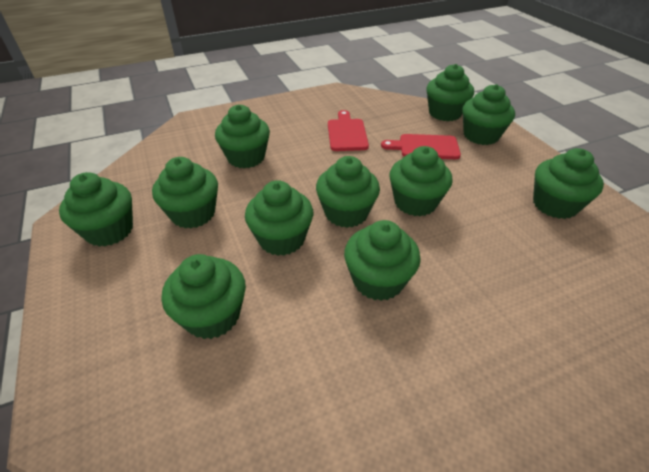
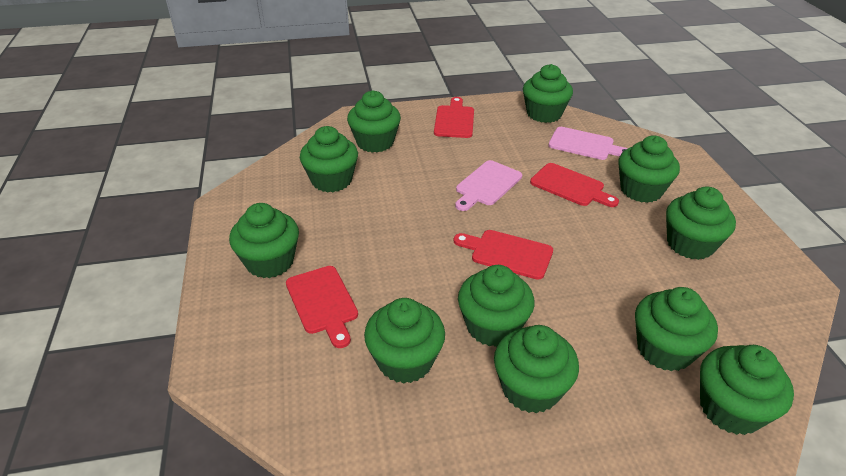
pink cutting board: none = 0 -> [455,160,522,211] [548,127,628,160] = 2
red cutting board: [328,110,369,151] [381,134,461,159] = 2 -> [286,266,358,348] [434,97,474,138] [454,230,553,280] [530,163,619,207] = 4

